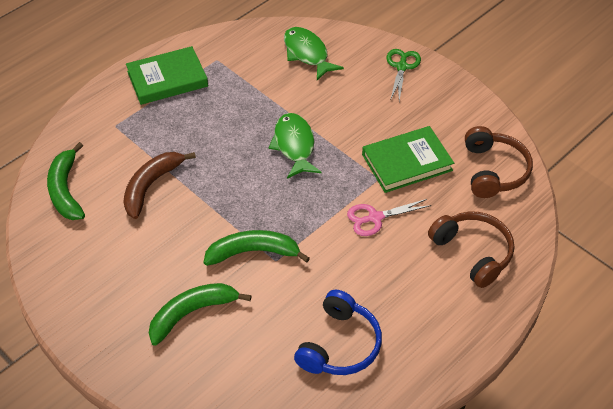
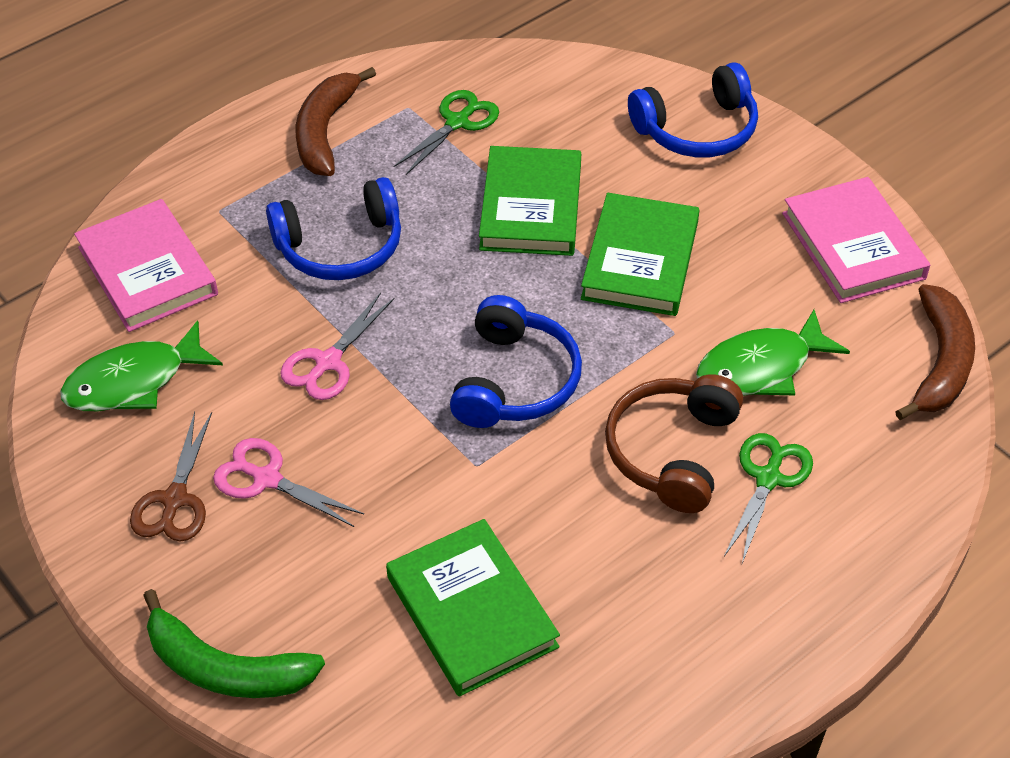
blue headphones: [294,290,382,375] = 1 -> [266,177,401,280] [450,295,582,428] [628,63,758,157] = 3
brown banana: [123,152,196,219] = 1 -> [296,67,376,176] [895,284,975,420] = 2
brown headphones: [428,212,514,288] [465,126,533,198] = 2 -> [605,374,743,513] = 1
brown scissors: none = 0 -> [130,412,212,542] = 1
green banana: [47,142,85,220] [149,283,252,346] [204,230,310,266] = 3 -> [143,589,325,698] = 1
green book: [126,46,208,105] [362,126,454,193] = 2 -> [386,519,560,697] [479,146,581,256] [581,193,699,316] = 3
green scissors: [386,49,421,101] = 1 -> [394,90,499,175] [724,433,813,563] = 2
pink book: none = 0 -> [74,199,218,332] [782,177,930,303] = 2
pink scissors: [347,199,431,236] = 1 -> [213,438,364,527] [280,292,395,400] = 2

